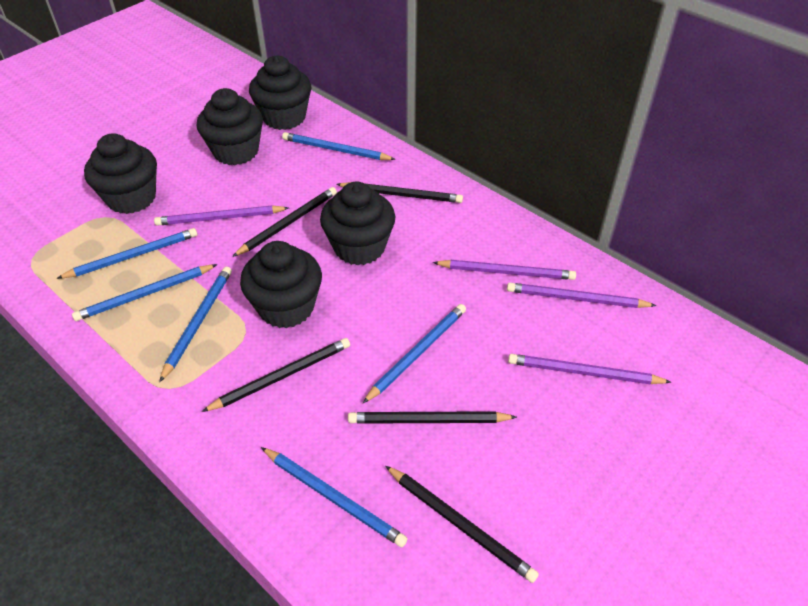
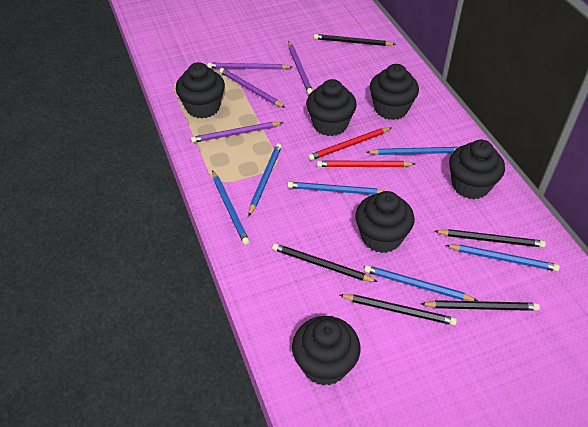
black cupcake: [84,133,157,214] [197,88,263,165] [240,241,322,328] [249,56,311,130] [320,182,395,266] = 5 -> [176,62,225,118] [292,316,361,386] [306,79,357,136] [355,191,414,253] [370,64,419,120] [449,140,505,199] = 6
red pencil: none = 0 -> [308,127,392,161] [317,161,415,167] = 2

